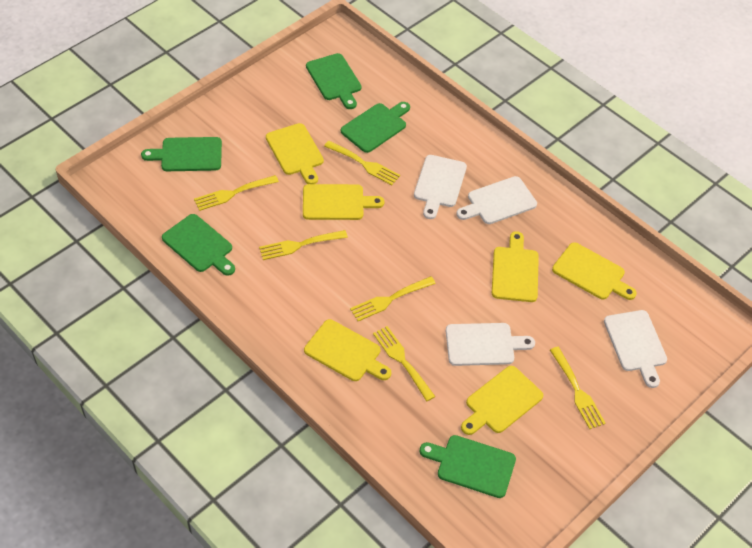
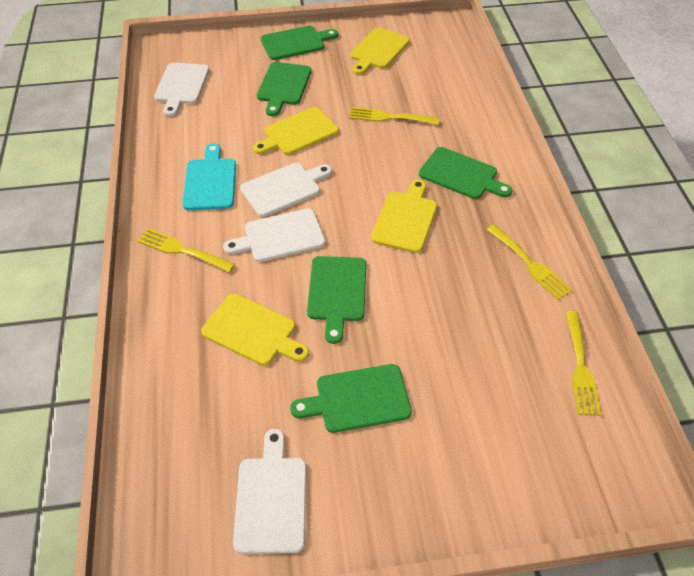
turquoise cutting board: none = 0 -> [182,144,236,210] = 1
yellow cutting board: [266,123,324,184] [303,184,384,220] [304,319,391,381] [461,366,543,435] [492,231,539,302] [552,242,637,300] = 6 -> [201,294,309,366] [253,107,339,155] [350,27,410,75] [371,179,437,253] = 4
yellow fork: [194,175,279,211] [259,230,348,260] [324,141,400,185] [350,276,436,321] [373,326,436,401] [550,347,606,429] = 6 -> [137,228,235,273] [349,107,440,125] [486,224,572,300] [565,311,602,416] = 4

